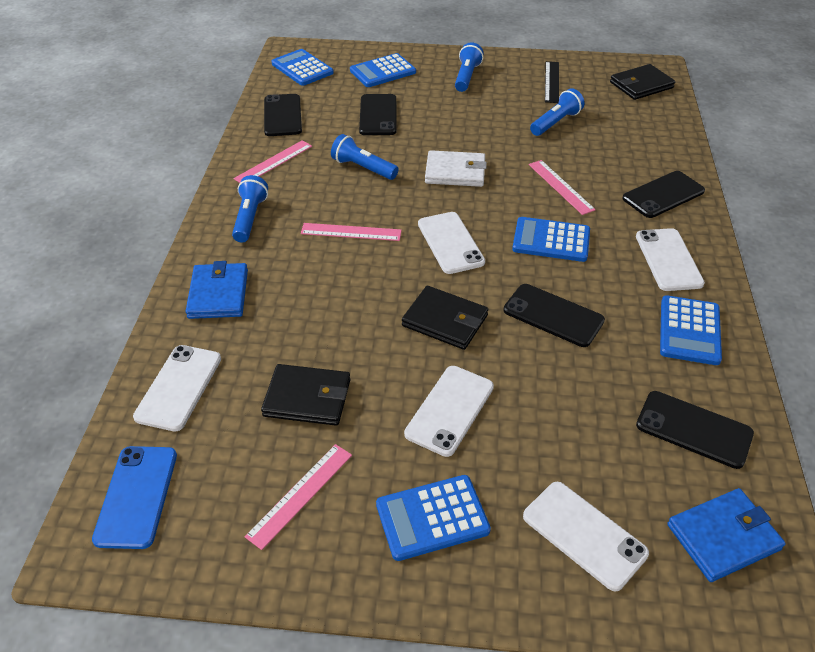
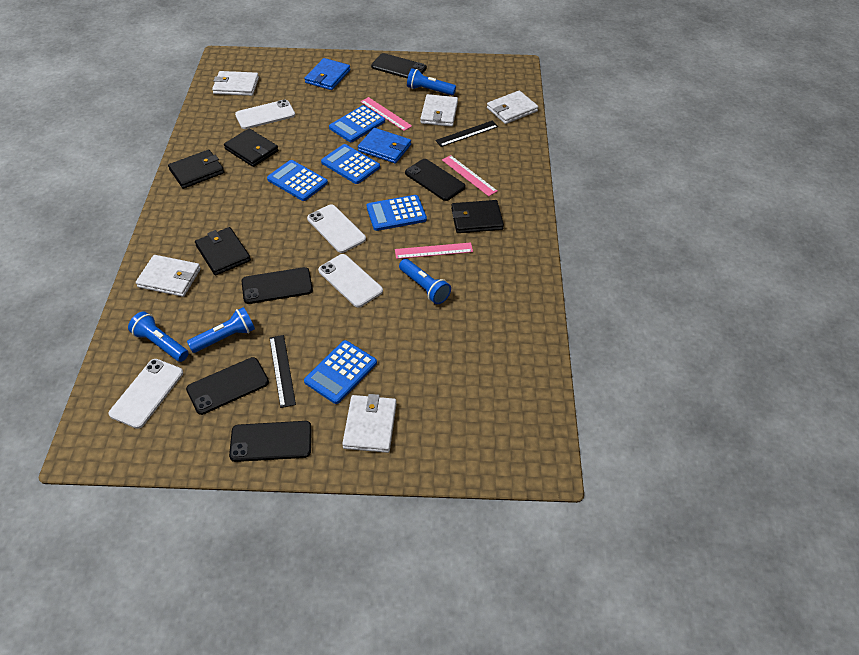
black ruler: [545,61,559,103] = 1 -> [269,335,296,408] [435,120,498,147] = 2
black wallet: [261,364,350,426] [402,286,488,350] [610,64,675,100] = 3 -> [168,150,224,189] [195,227,251,275] [224,128,279,167] [451,200,504,233] = 4
blue phone: [92,446,177,549] = 1 -> none = 0
pink ruler: [234,140,312,183] [245,444,352,550] [301,223,402,241] [529,160,596,215] = 4 -> [360,97,412,131] [395,243,473,259] [442,155,498,196] = 3
white phone: [133,345,221,431] [404,366,494,457] [418,212,485,274] [523,482,649,592] [636,228,705,291] = 5 -> [109,359,183,429] [235,99,295,129] [307,204,366,253] [318,254,383,307] = 4
white wallet: [425,150,487,187] = 1 -> [136,255,201,297] [212,71,259,96] [342,394,397,453] [420,94,458,127] [487,90,538,124] = 5

